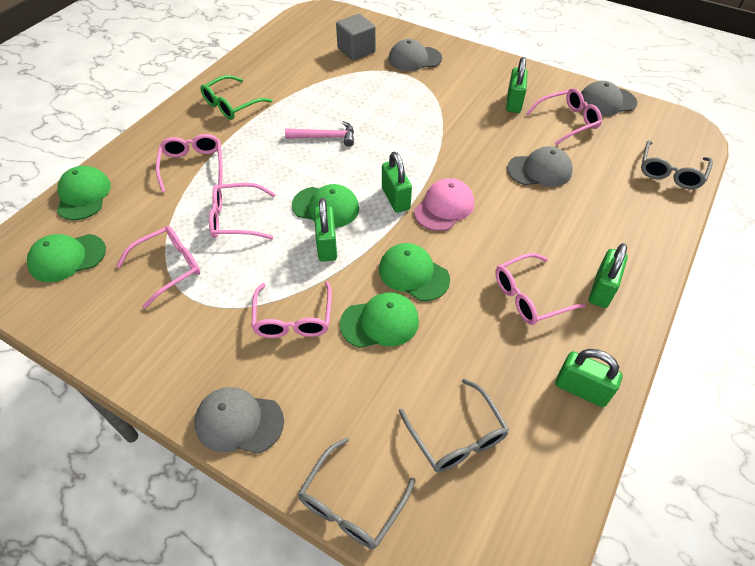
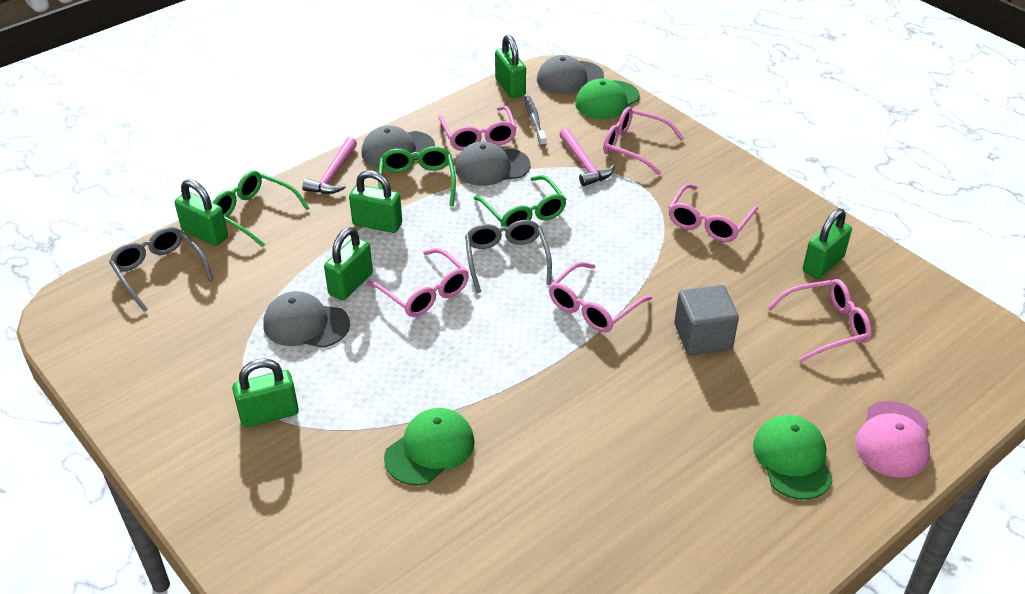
green cap: [27,234,106,282] [57,166,111,220] [292,184,359,228] [340,292,419,348] [379,243,450,301] = 5 -> [384,408,475,486] [575,78,640,119] [753,415,833,500] = 3
green glasses: [200,75,273,120] = 1 -> [213,170,309,247] [378,146,456,206] [474,175,566,227] = 3
green padlock: [314,198,337,262] [382,152,412,213] [506,57,528,113] [555,349,623,407] [589,243,628,308] = 5 -> [175,179,228,246] [232,358,299,428] [324,227,373,300] [349,170,402,233] [495,35,526,98] [803,208,852,279] = 6
grey glasses: [298,437,415,549] [399,379,509,472] [641,140,713,189] = 3 -> [109,227,214,312] [465,220,552,293] = 2
grey toothbrush: none = 0 -> [524,95,547,146] = 1
pink hammer: [285,121,354,147] = 1 -> [302,137,357,194] [559,128,615,186] = 2

